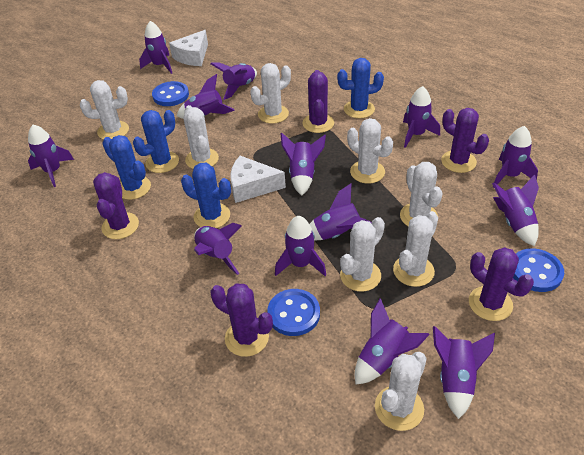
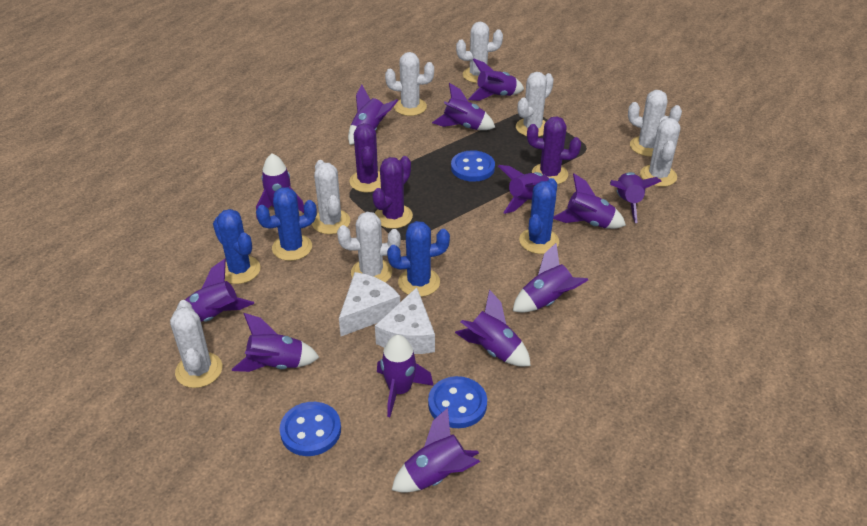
purple cactus: [93,172,139,239] [211,283,273,357] [303,70,334,133] [441,108,489,173] [469,247,534,321] = 5 -> [350,123,381,192] [372,156,413,229] [527,116,581,184] = 3

